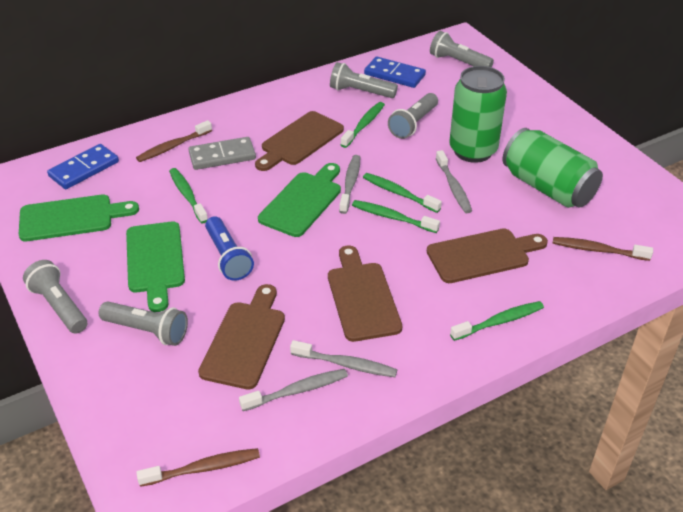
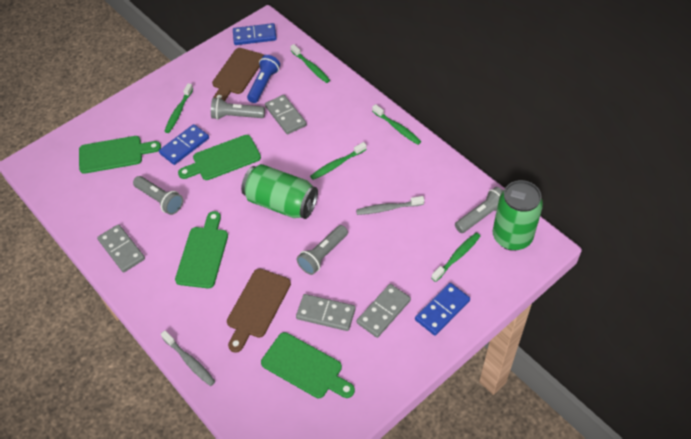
blue domino: [47,144,119,189] [364,57,426,88] = 2 -> [159,124,209,165] [233,23,277,45] [415,283,470,336] = 3
brown cutting board: [198,284,285,389] [255,111,344,171] [328,245,402,342] [427,228,548,283] = 4 -> [212,48,264,101] [227,268,291,353] = 2
brown toothbrush: [136,120,212,162] [136,448,260,487] [553,237,653,261] = 3 -> none = 0
green cutting board: [19,195,139,241] [126,222,185,312] [258,163,341,237] = 3 -> [79,136,161,174] [175,211,228,288] [178,135,261,180] [261,332,355,398] = 4
grey domino: [188,137,256,170] = 1 -> [97,224,145,272] [265,95,307,135] [296,294,356,331] [357,284,411,338] = 4
grey flashlight: [23,260,87,334] [99,301,188,346] [330,62,398,98] [388,93,438,139] [430,31,494,67] = 5 -> [133,176,183,215] [211,97,265,120] [297,225,348,275] [455,187,503,233] = 4
grey toothbrush: [239,369,348,411] [290,340,397,377] [339,155,360,214] [436,150,472,213] = 4 -> [161,331,215,386] [356,196,424,215] = 2

